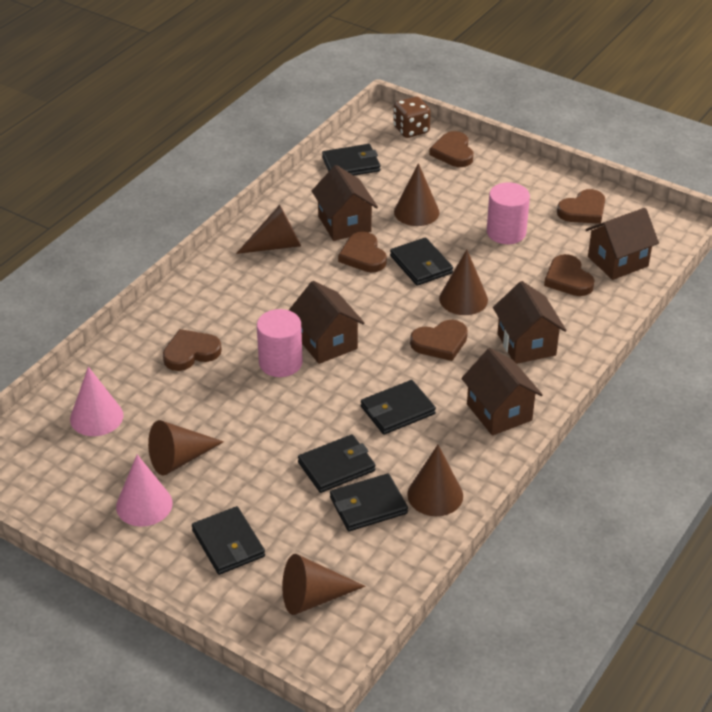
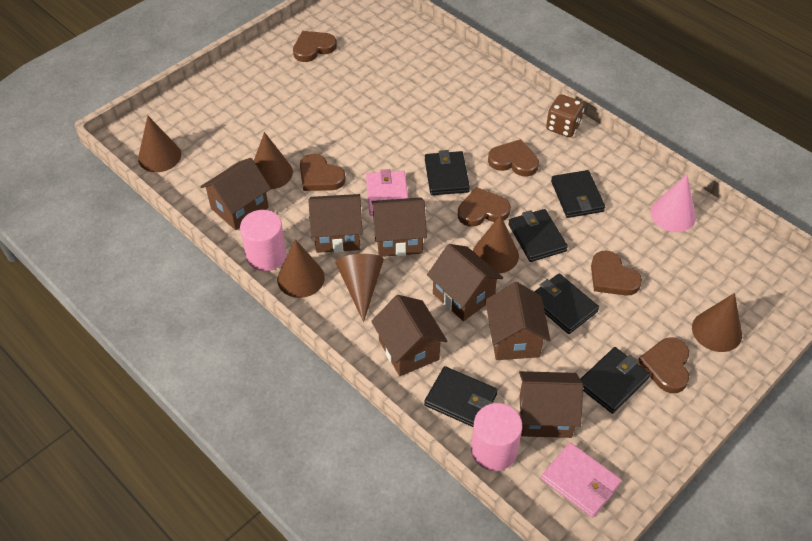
brown house: [289,281,364,364] [312,165,378,241] [461,348,543,436] [493,281,566,364] [585,208,659,280] = 5 -> [200,158,271,230] [308,194,363,253] [371,295,447,376] [372,197,427,257] [427,244,503,321] [485,282,551,360] [519,371,583,438] = 7
pink cone: [70,367,123,436] [116,454,173,526] = 2 -> [650,174,696,232] = 1
pink wallet: none = 0 -> [366,169,408,216] [541,442,621,518] = 2

